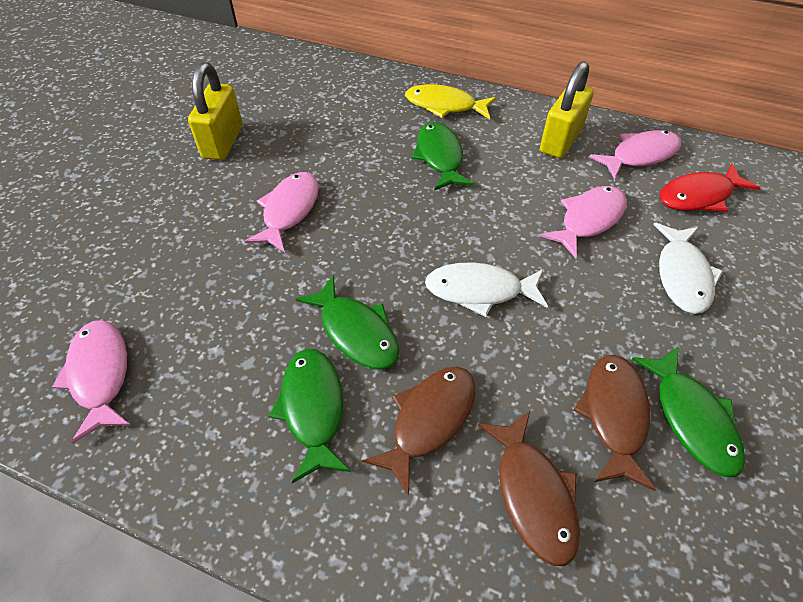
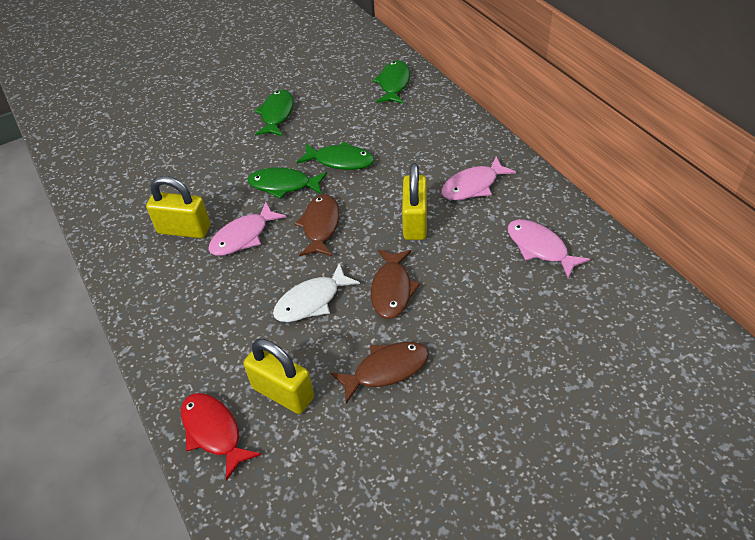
pink fish: [52,320,131,444] [244,172,319,252] [540,186,627,258] [589,130,682,180] = 4 -> [208,202,286,256] [441,157,516,201] [508,219,590,279] = 3
white fish: [425,262,548,317] [653,223,723,314] = 2 -> [273,263,360,322] = 1
yellow fish: [405,84,496,119] = 1 -> none = 0
yellow padlock: [188,62,242,160] [540,61,594,158] = 2 -> [146,176,210,238] [244,339,314,414] [402,163,427,240] = 3

